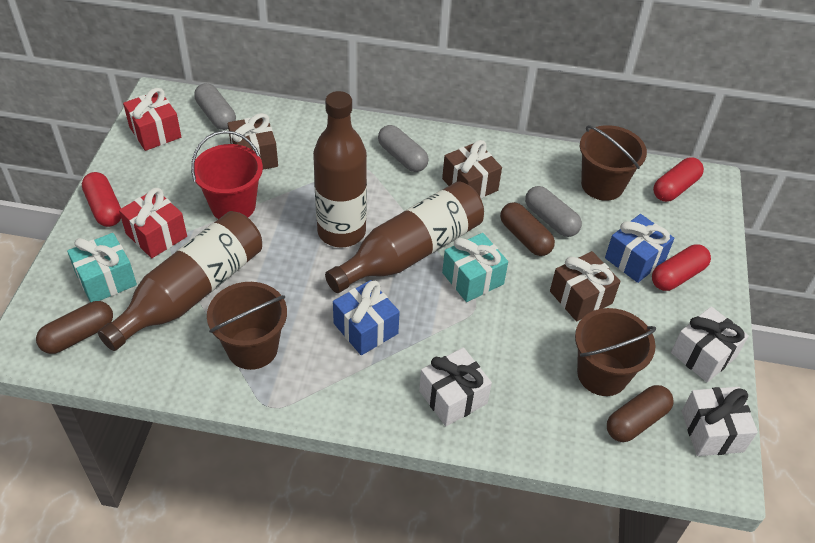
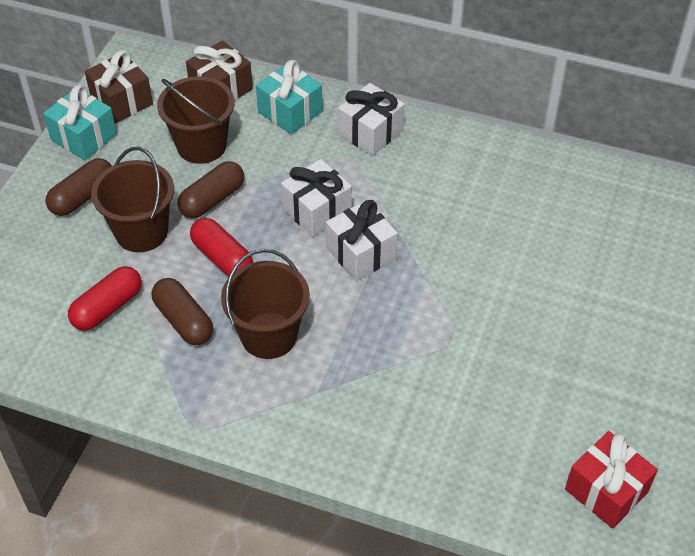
blue gift: [333,280,400,355] [605,214,674,283] = 2 -> none = 0
brown bottle: [98,211,262,351] [313,91,367,247] [325,181,484,293] = 3 -> none = 0
brown gift: [228,113,278,170] [442,140,502,199] [550,251,621,322] = 3 -> [85,50,153,123] [186,41,253,101] = 2
grey capsule: [194,83,236,130] [378,125,428,172] [525,186,582,237] = 3 -> none = 0
red bucket: [191,131,263,219] = 1 -> none = 0
red capsule: [82,172,121,227] [652,244,711,291] [653,157,704,202] = 3 -> [68,266,142,330] [190,218,253,276] = 2
red gift: [119,188,187,258] [123,88,181,151] = 2 -> [565,431,658,529] = 1

